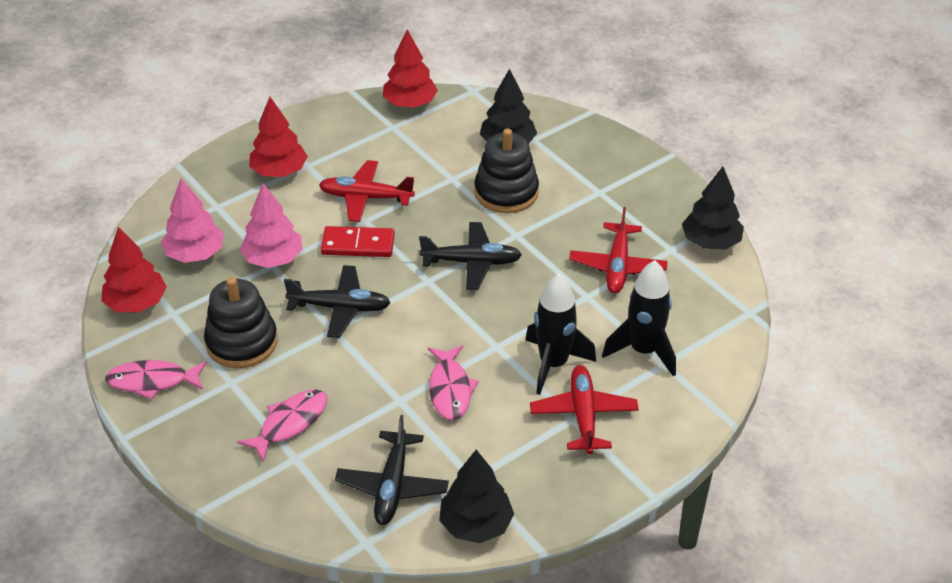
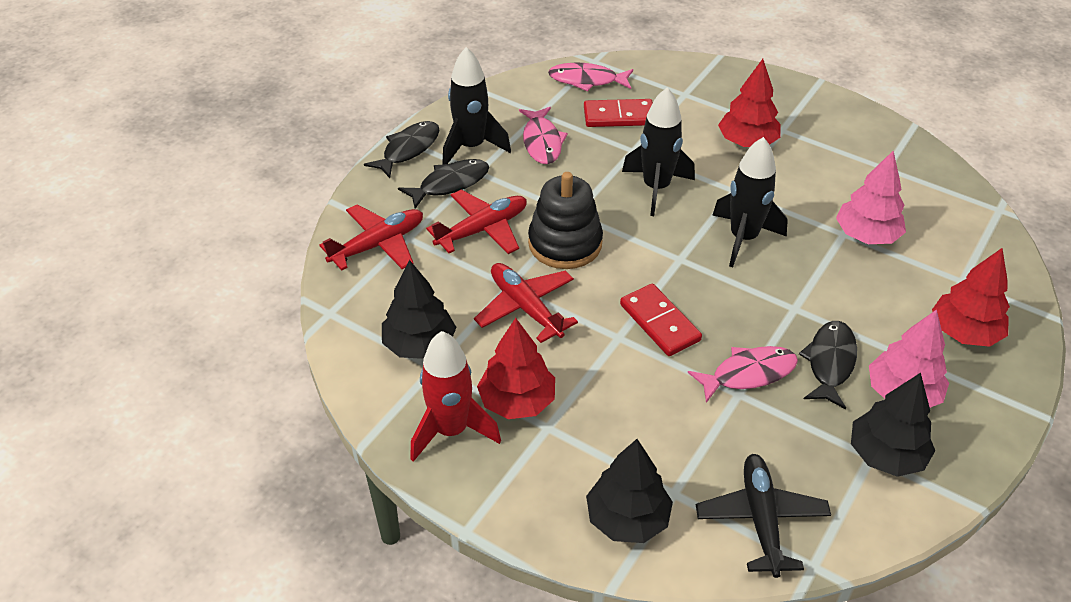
black fish: none = 0 -> [364,121,440,178] [398,159,489,209] [799,321,857,409] = 3
black plane: [284,265,391,338] [335,415,449,525] [419,222,522,290] = 3 -> [696,454,831,578] = 1
black rocket: [526,274,596,395] [602,260,676,376] = 2 -> [442,47,511,165] [622,87,695,216] [712,137,788,267] = 3
black stacking toy: [204,277,277,368] [474,129,539,213] = 2 -> [528,172,603,269] = 1
red domino: [321,226,395,257] = 1 -> [584,99,653,127] [620,284,702,356] = 2
red rocket: none = 0 -> [410,331,501,462] = 1

